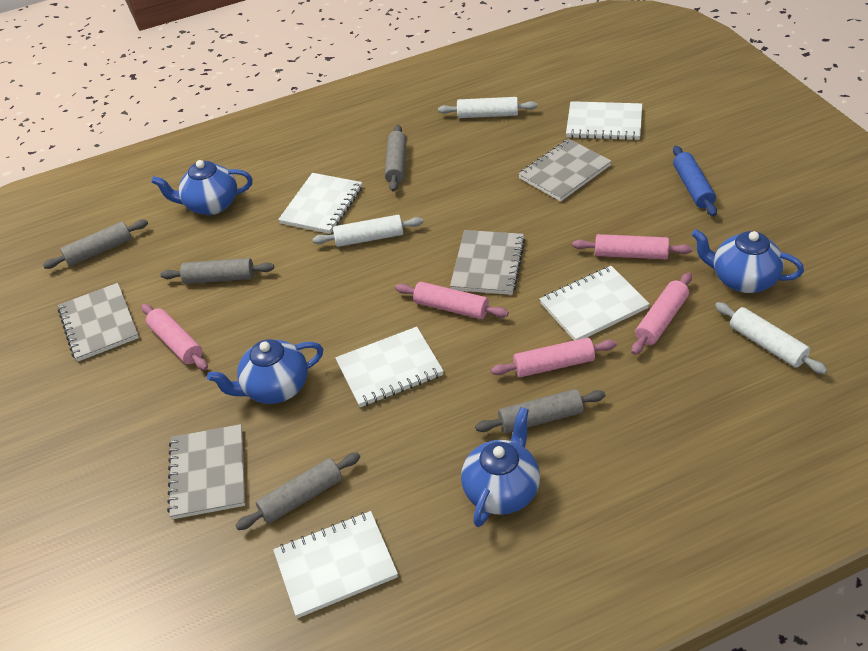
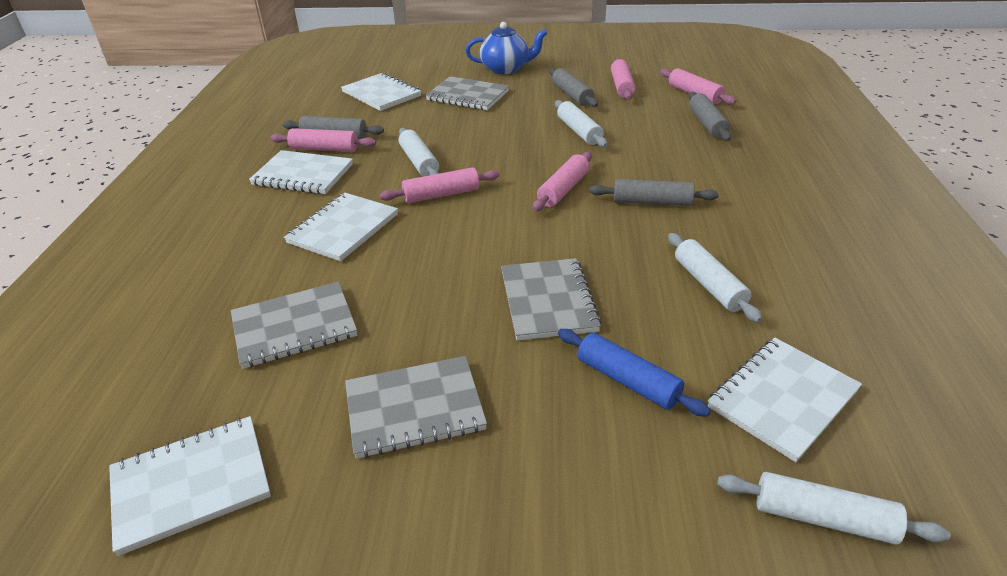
blue teapot: [151,160,253,215] [207,339,323,404] [461,407,540,527] [691,229,804,293] = 4 -> [465,22,547,74] = 1
grey rolling pin: [43,220,148,269] [161,258,274,284] [235,453,360,530] [385,125,407,192] [475,389,605,433] = 5 -> [282,116,384,139] [549,68,598,107] [589,179,719,206] [689,92,731,141] = 4
white rolling pin: [313,215,423,247] [438,97,537,118] [715,302,827,374] = 3 -> [399,128,439,177] [555,100,608,147] [668,233,762,322] [717,472,950,545] = 4

